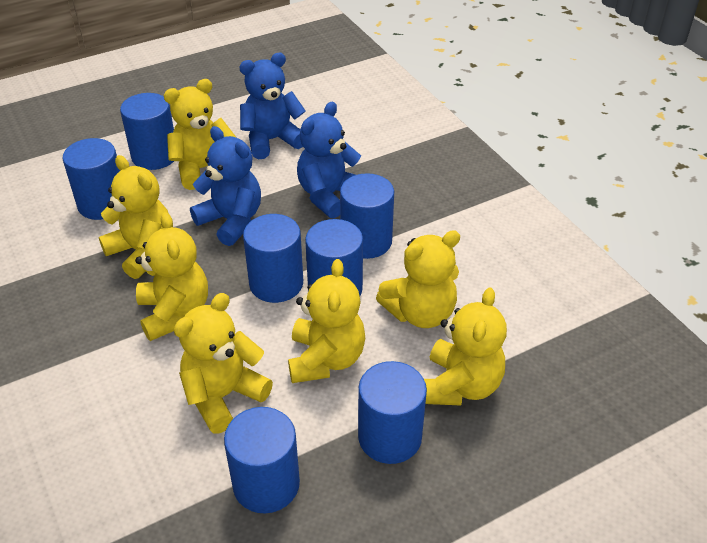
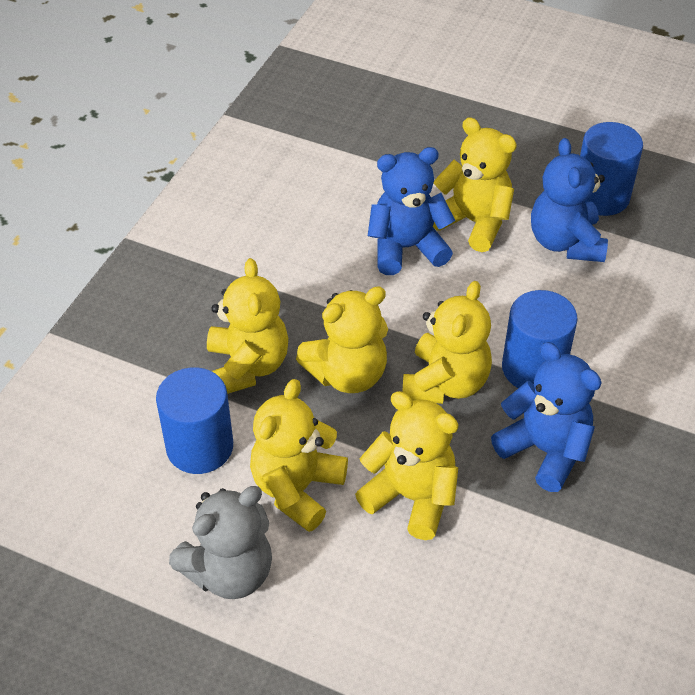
blue cylinder: [63,138,120,220] [120,93,174,170] [224,407,300,513] [243,214,303,303] [305,219,363,295] [340,173,394,259] [358,361,427,464] = 7 -> [156,367,233,474] [502,290,578,388] [580,122,643,216] = 3
grey teddy bear: none = 0 -> [169,486,272,599] = 1
yellow teddy bear: [99,155,169,279] [135,212,208,341] [164,79,237,190] [174,293,273,433] [288,259,365,383] [376,230,460,328] [424,287,507,406] = 7 -> [207,258,288,394] [250,379,348,532] [296,286,388,393] [355,391,458,540] [402,281,492,404] [433,117,517,252] = 6

